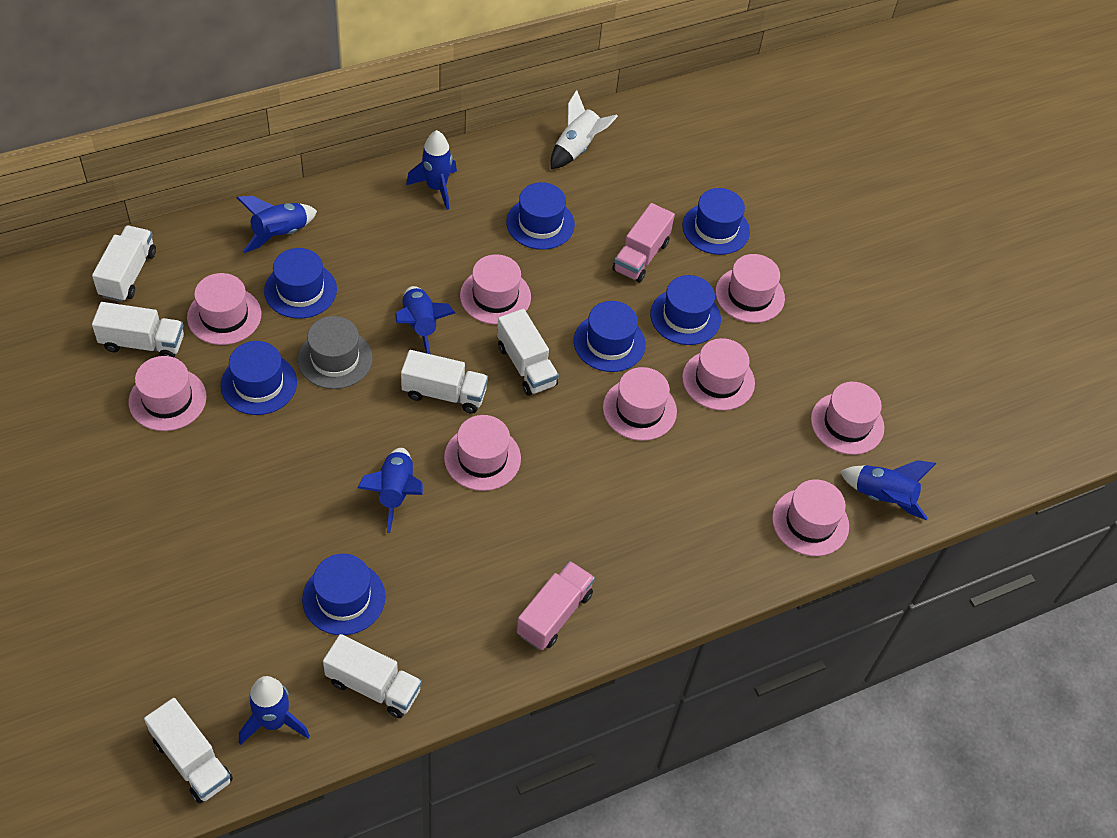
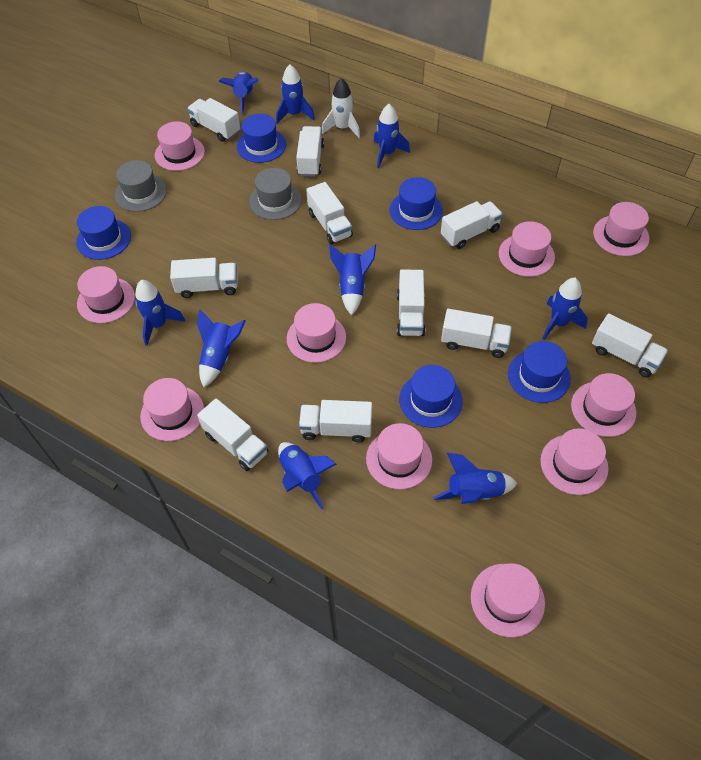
blue hat: [221,341,297,415] [264,248,337,319] [302,554,385,635] [506,182,575,250] [574,301,646,372] [650,275,721,345] [683,188,750,255] = 7 -> [76,206,131,260] [237,114,286,163] [389,177,443,230] [399,365,463,428] [508,341,571,403] = 5
blue rocket: [237,196,317,253] [239,676,310,745] [357,448,423,533] [395,286,455,354] [406,130,457,210] [840,460,937,520] = 6 -> [135,280,185,346] [197,309,245,388] [219,72,258,115] [276,65,315,124] [278,442,337,509] [329,244,376,315] [373,104,410,168] [433,452,518,504] [542,278,588,340] = 9
grey hat: [298,316,373,389] = 1 -> [115,160,167,212] [249,168,302,220] = 2
pink hat: [128,356,207,431] [187,273,261,345] [444,415,521,491] [460,254,531,325] [603,367,677,441] [682,338,755,411] [715,254,785,323] [772,479,849,556] [811,382,884,455] = 9 -> [77,266,135,323] [140,378,204,441] [155,122,205,171] [287,303,346,363] [366,423,432,489] [471,563,545,637] [499,221,555,277] [540,428,608,495] [571,373,636,437] [593,202,650,256] = 10
pink truck: [517,561,595,650] [612,203,675,283] = 2 -> none = 0
white truck: [92,226,156,302] [92,302,184,358] [144,698,233,804] [323,634,422,718] [401,350,488,414] [497,309,559,396] = 6 -> [170,258,238,298] [187,98,240,142] [197,398,268,471] [296,126,324,177] [299,400,372,442] [306,182,353,244] [397,269,425,336] [441,201,503,249] [441,309,512,358] [592,313,668,377] = 10

